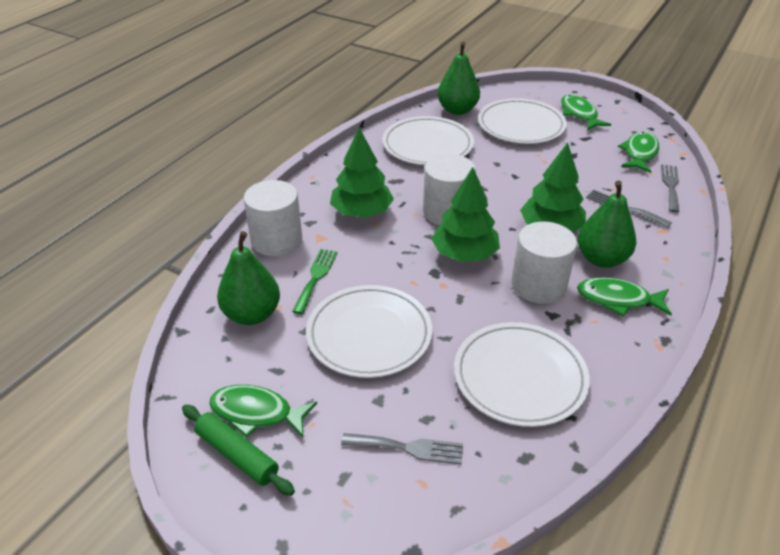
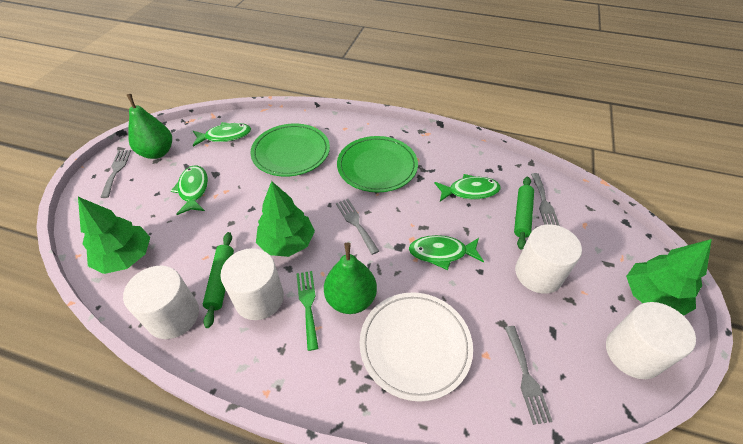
green pear: [217,231,280,325] [437,42,480,115] [578,180,636,268] = 3 -> [127,94,172,159] [324,242,377,314] = 2
green plate: none = 0 -> [251,124,330,177] [337,136,418,192] = 2
green rolling pin: [182,405,295,496] = 1 -> [203,232,234,328] [514,177,534,250] = 2
grey fork: [341,433,463,465] [586,190,672,228] [661,164,679,213] = 3 -> [100,150,131,198] [336,199,379,255] [505,326,553,425] [531,173,560,226] = 4
white cylinder: [243,180,302,256] [423,154,476,225] [511,222,577,304] = 3 -> [123,266,199,339] [220,248,284,320] [515,224,582,294] [606,302,696,379] = 4
white plate: [306,285,432,378] [382,116,474,165] [454,322,590,427] [478,98,567,144] = 4 -> [360,292,473,402] = 1

